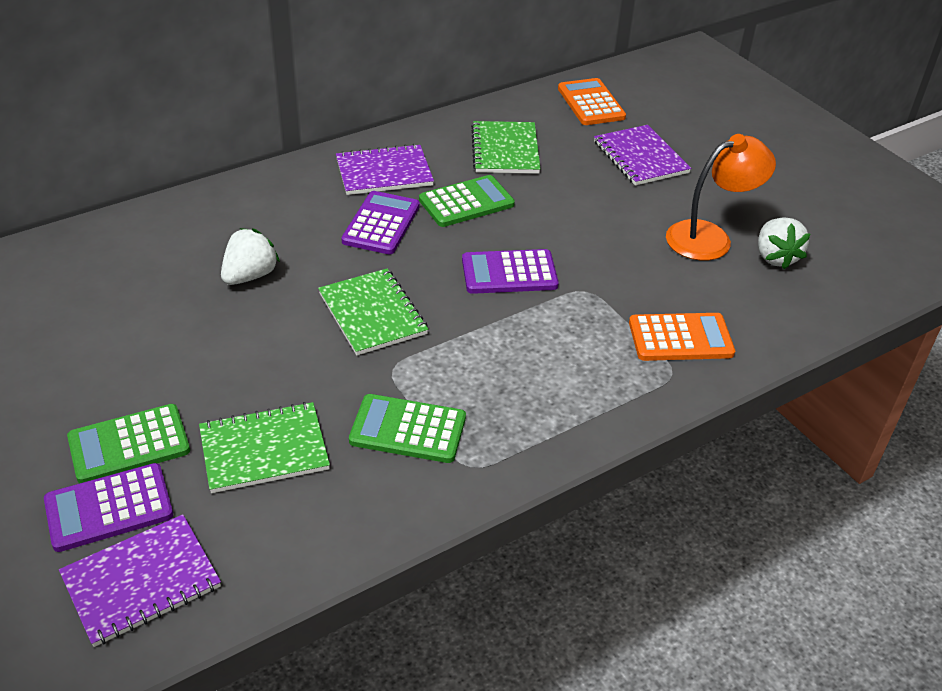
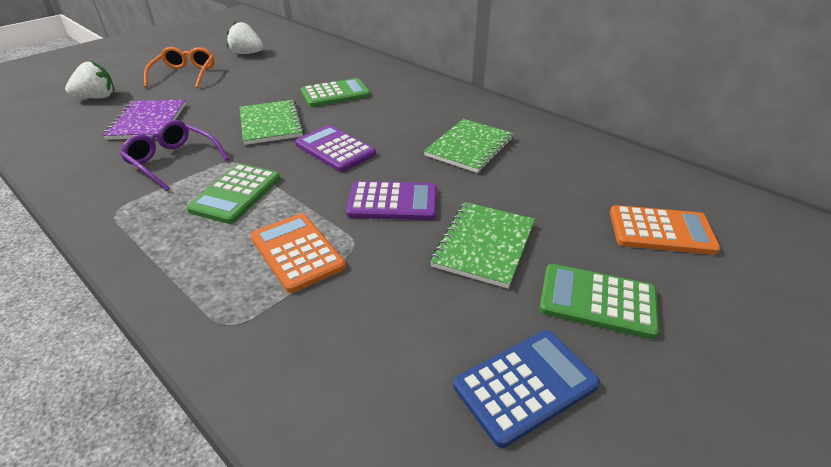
blue calculator: none = 0 -> [453,330,600,448] = 1
orange glasses: none = 0 -> [144,47,215,88] = 1
orange lamp: [666,134,776,261] = 1 -> none = 0
purple calculator: [44,463,173,552] [341,191,420,254] [462,249,559,294] = 3 -> [295,125,376,172] [346,181,437,220] = 2
purple glasses: none = 0 -> [120,120,229,191] = 1
purple notebook: [59,514,221,647] [336,144,434,195] [594,125,691,186] = 3 -> [103,100,186,140] = 1

